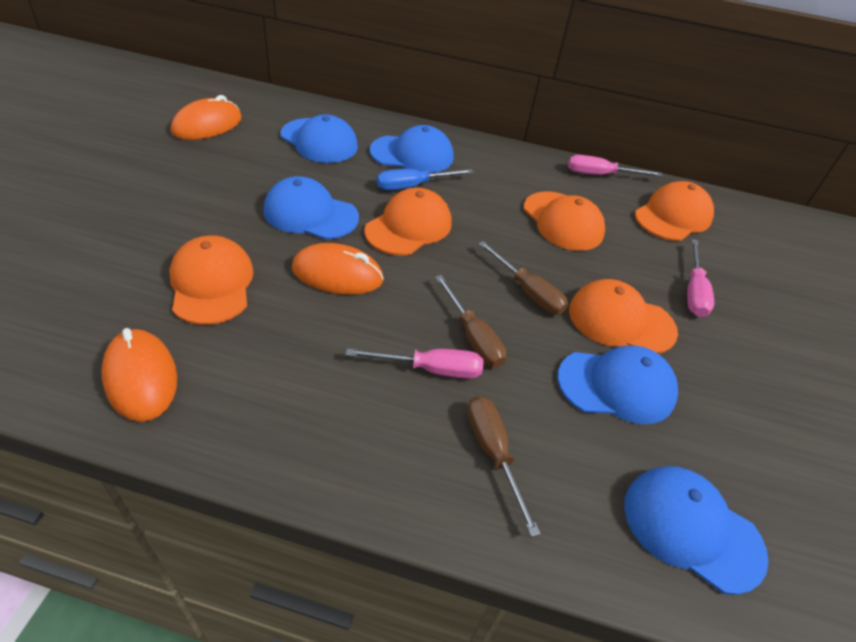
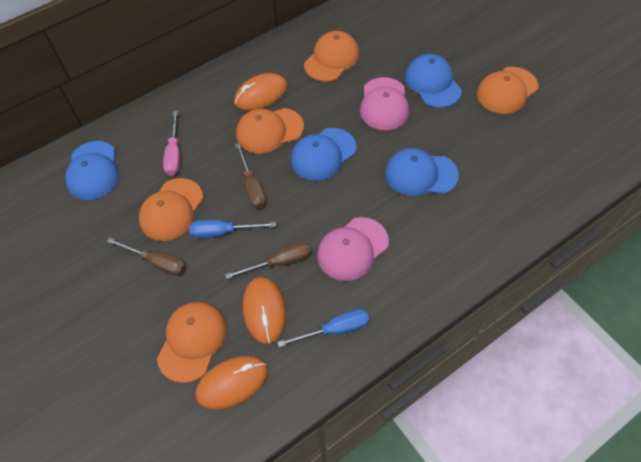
blue cap: [263,176,359,240] [280,115,358,163] [370,125,454,173] [558,346,678,424] [624,466,769,595] = 5 -> [65,141,119,200] [291,128,356,181] [385,148,459,196] [405,54,462,108] = 4
blue screwdriver: [377,169,474,190] = 1 -> [189,220,276,238] [277,309,369,347] = 2
pink cap: none = 0 -> [317,217,389,281] [360,77,409,130] = 2
pink screwdriver: [346,348,484,379] [568,155,662,176] [687,239,714,317] = 3 -> [163,111,180,176] = 1

